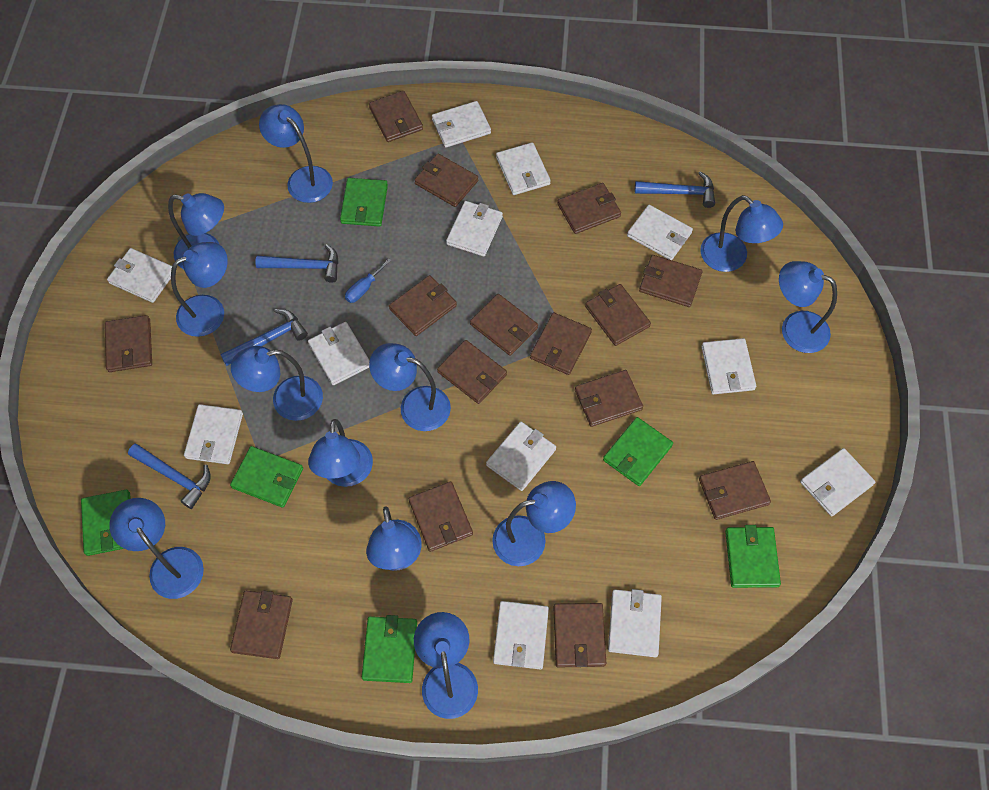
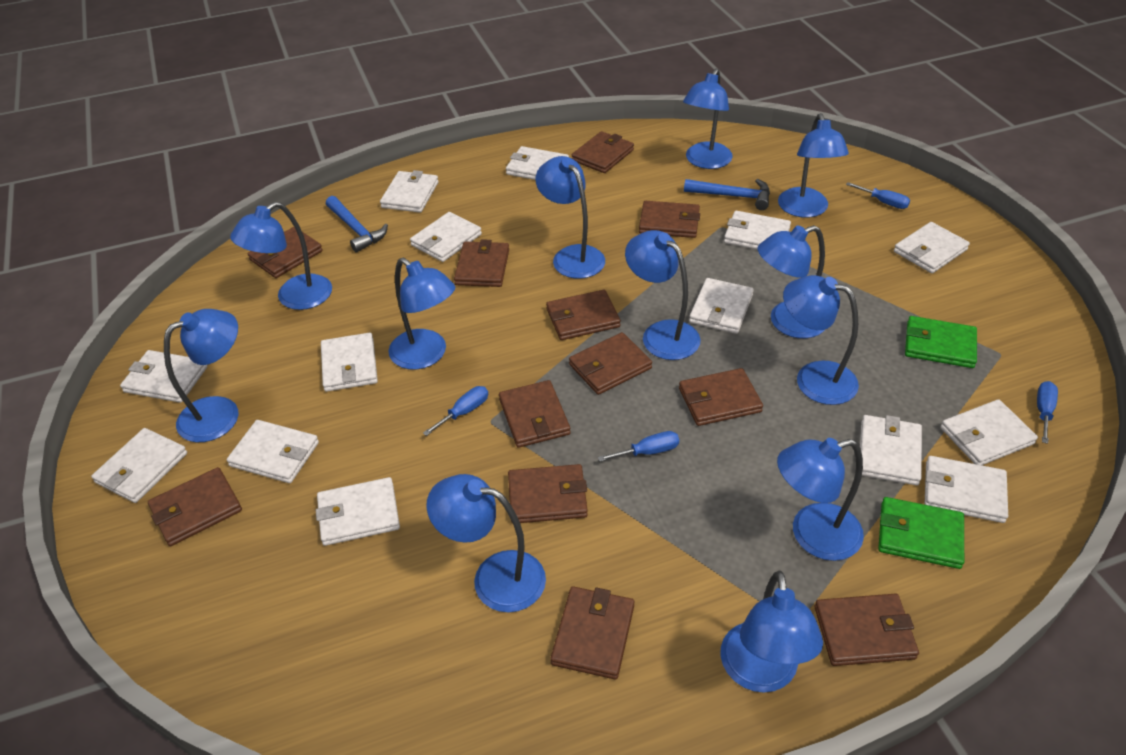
blue hammer: [128,444,211,509] [220,309,308,366] [255,244,338,283] [635,171,715,208] = 4 -> [326,196,388,252] [684,179,770,210] = 2
blue screwdriver: [345,258,392,303] = 1 -> [423,386,488,436] [598,431,679,462] [846,182,910,209] [1037,381,1058,444] = 4
brown wallet: [105,315,152,372] [230,591,293,659] [369,91,423,142] [389,275,457,336] [408,482,473,552] [414,154,478,207] [437,340,507,404] [470,294,538,356] [530,312,592,375] [553,603,606,668] [557,183,621,234] [575,370,643,427] [585,284,651,346] [639,255,703,307] [699,461,771,520] = 15 -> [148,467,242,546] [248,227,323,278] [454,239,509,287] [499,380,571,448] [508,464,588,523] [546,290,621,340] [550,586,634,679] [569,332,652,395] [572,131,634,173] [639,201,700,238] [679,368,763,426] [815,594,919,666] = 12
green wallet: [81,490,131,556] [230,446,303,508] [340,178,388,226] [362,615,417,683] [603,417,673,486] [725,525,781,588] = 6 -> [878,497,964,569] [905,316,977,368] = 2
white wallet: [107,248,172,303] [184,404,243,464] [308,322,370,385] [432,101,491,148] [446,201,503,256] [486,422,556,491] [493,601,549,670] [496,142,551,195] [608,589,662,657] [627,205,693,260] [701,338,756,394] [800,448,875,516] = 12 -> [91,428,187,503] [120,350,207,403] [227,420,319,483] [316,477,400,546] [321,333,378,392] [380,170,439,213] [410,212,482,262] [506,146,569,180] [689,278,754,334] [724,211,791,250] [860,415,922,485] [894,222,970,273] [925,456,1008,523] [940,399,1038,465] = 14

